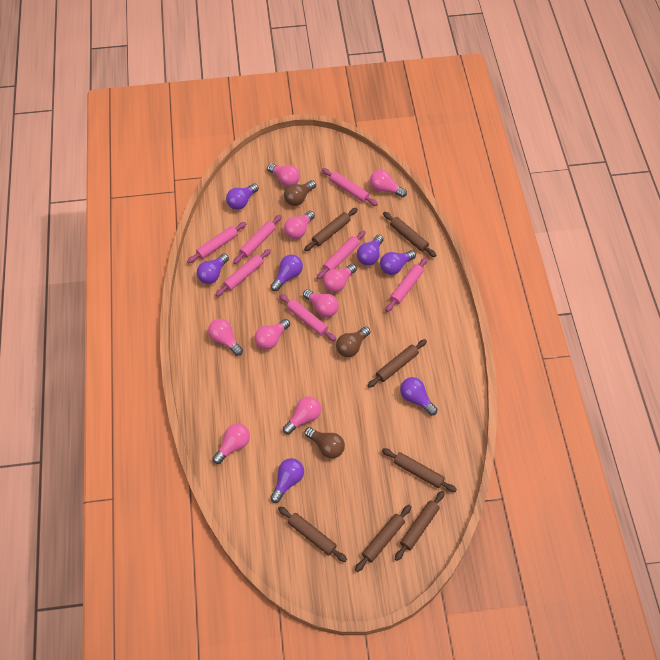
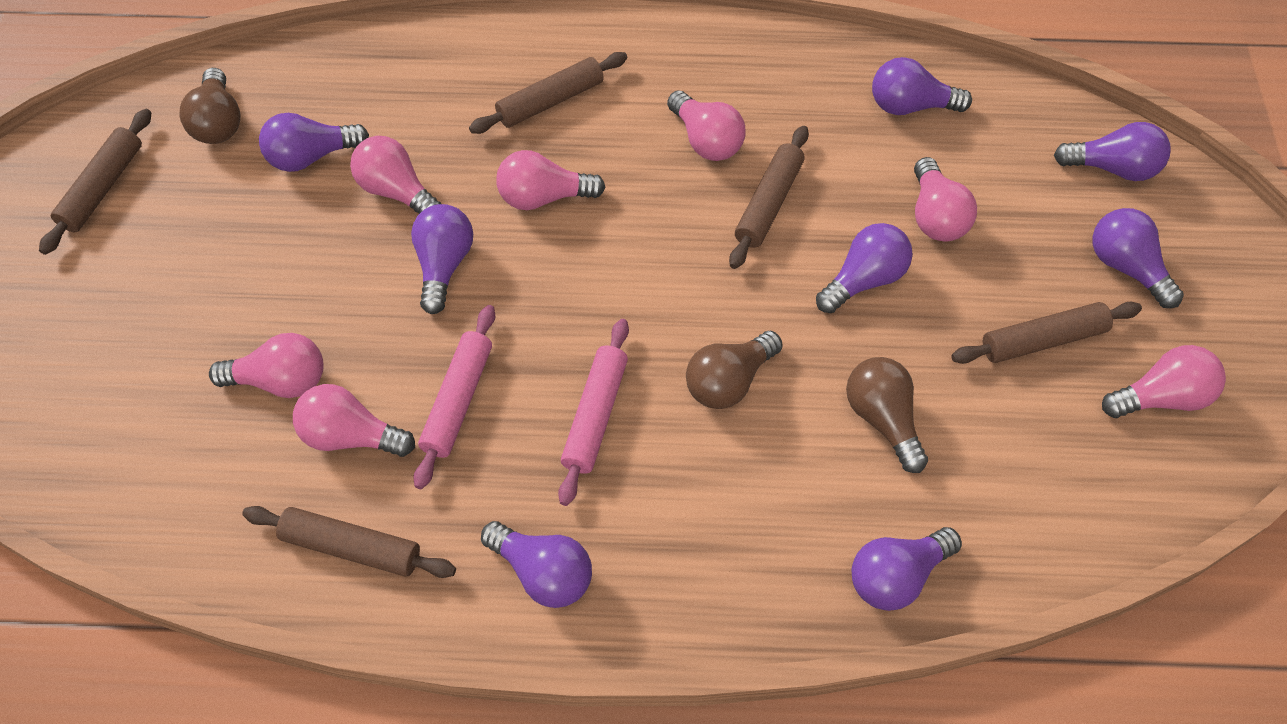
brown rolling pin: [278,507,347,562] [304,208,358,251] [355,505,411,572] [367,339,427,388] [382,448,457,492] [383,212,436,257] [395,491,445,561] = 7 -> [39,109,151,255] [242,506,456,578] [469,52,627,134] [729,126,809,269] [951,302,1142,364] = 5
pink light bulb: [208,319,243,356] [213,424,250,464] [255,319,290,350] [267,163,300,187] [283,396,321,434] [284,211,315,239] [303,289,339,317] [323,264,357,292] [370,170,407,198] = 9 -> [209,333,324,398] [293,384,415,457] [350,136,441,214] [496,150,605,210] [667,90,746,161] [914,157,977,241] [1102,345,1226,418] = 7
pink rolling pin: [187,222,246,263] [215,249,271,297] [233,215,282,264] [279,294,336,341] [317,231,366,279] [322,168,378,206] [386,257,427,312] = 7 -> [414,305,495,489] [558,319,629,506] = 2
purple light bulb: [197,253,229,284] [226,183,259,210] [270,458,304,503] [271,255,303,291] [357,235,384,266] [380,250,416,275] [400,377,438,416] = 7 -> [259,113,369,172] [411,204,473,314] [481,521,592,608] [816,223,913,313] [852,527,962,611] [872,57,972,115] [1054,122,1170,181] [1093,208,1184,308] = 8

